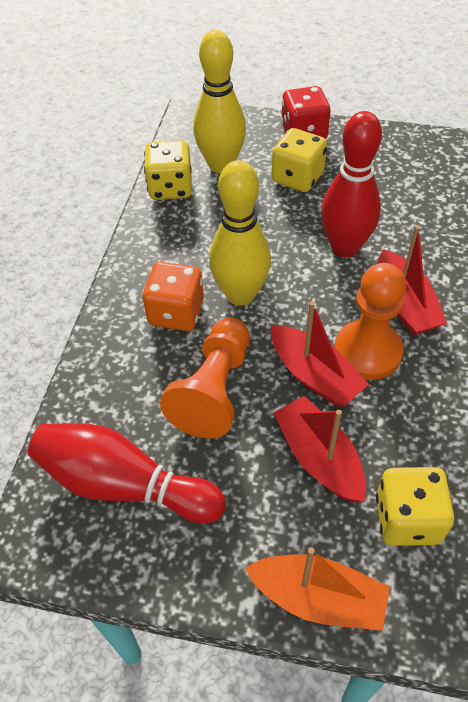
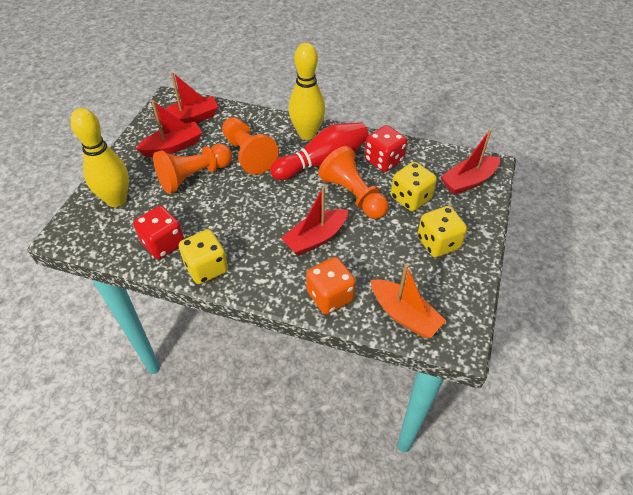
orange pawn: [160,318,250,439] [334,263,406,380] = 2 -> [153,144,232,194] [222,117,279,175] [318,146,389,219] = 3
red boat: [271,301,369,407] [274,396,366,502] [378,225,447,336] = 3 -> [136,100,203,157] [154,72,218,124] [281,187,348,256] [441,130,500,195] = 4
red bowling pin: [28,423,226,524] [321,111,382,257] = 2 -> [270,122,369,180] = 1
red dice: [281,86,330,139] = 1 -> [133,206,184,259] [365,125,407,172] = 2

